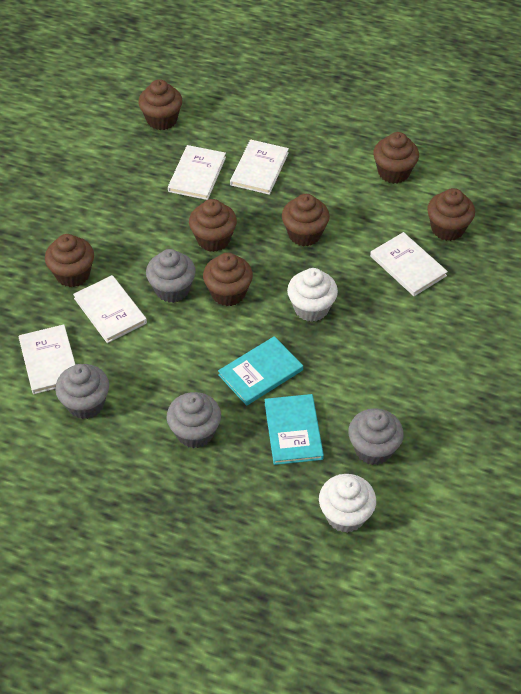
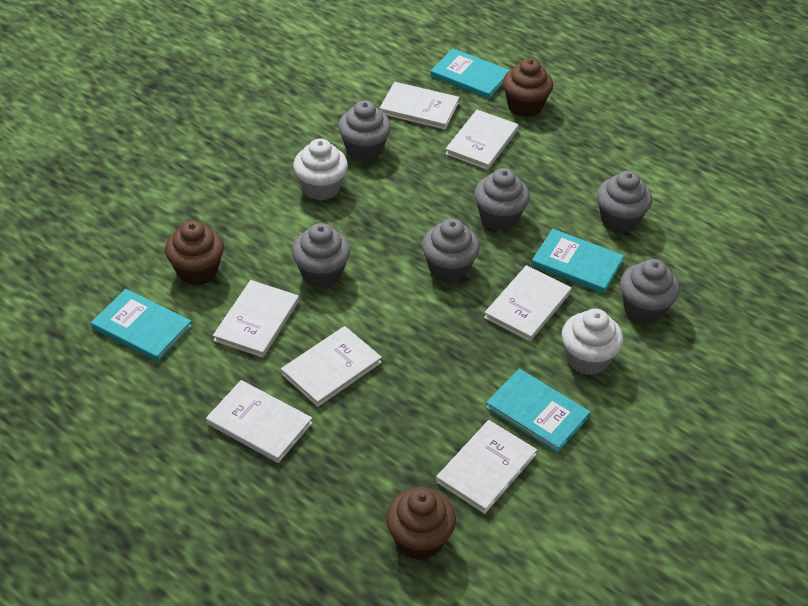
brown cupcake: [45,234,94,287] [138,79,182,130] [189,199,237,252] [203,253,253,306] [282,194,330,246] [373,132,419,184] [427,188,475,241] = 7 -> [165,221,224,285] [386,487,456,560] [503,58,553,117] = 3
grey cupcake: [55,364,109,419] [146,249,196,303] [167,392,221,448] [348,408,404,465] = 4 -> [292,223,350,288] [338,100,391,161] [422,218,480,283] [474,168,530,231] [597,171,652,233] [620,259,680,324] = 6
turquoise book: [218,336,303,406] [265,394,324,465] = 2 -> [91,289,192,362] [430,48,509,99] [486,369,590,453] [531,229,624,294] = 4
white book: [19,324,76,394] [73,275,147,343] [168,145,226,200] [230,140,289,195] [370,232,448,296] = 5 -> [206,380,312,463] [213,280,299,358] [281,326,382,407] [379,82,459,130] [436,420,537,514] [445,110,519,170] [484,265,571,342] = 7

